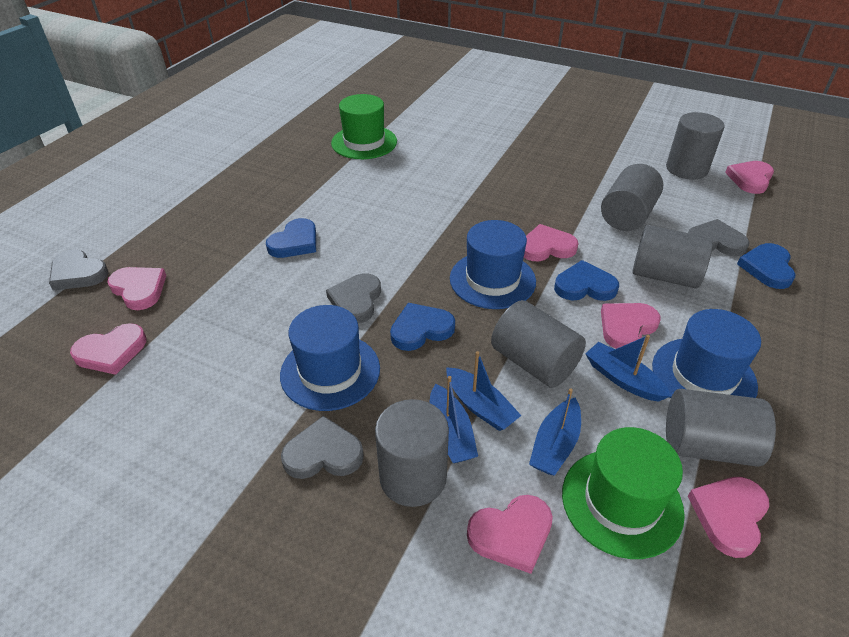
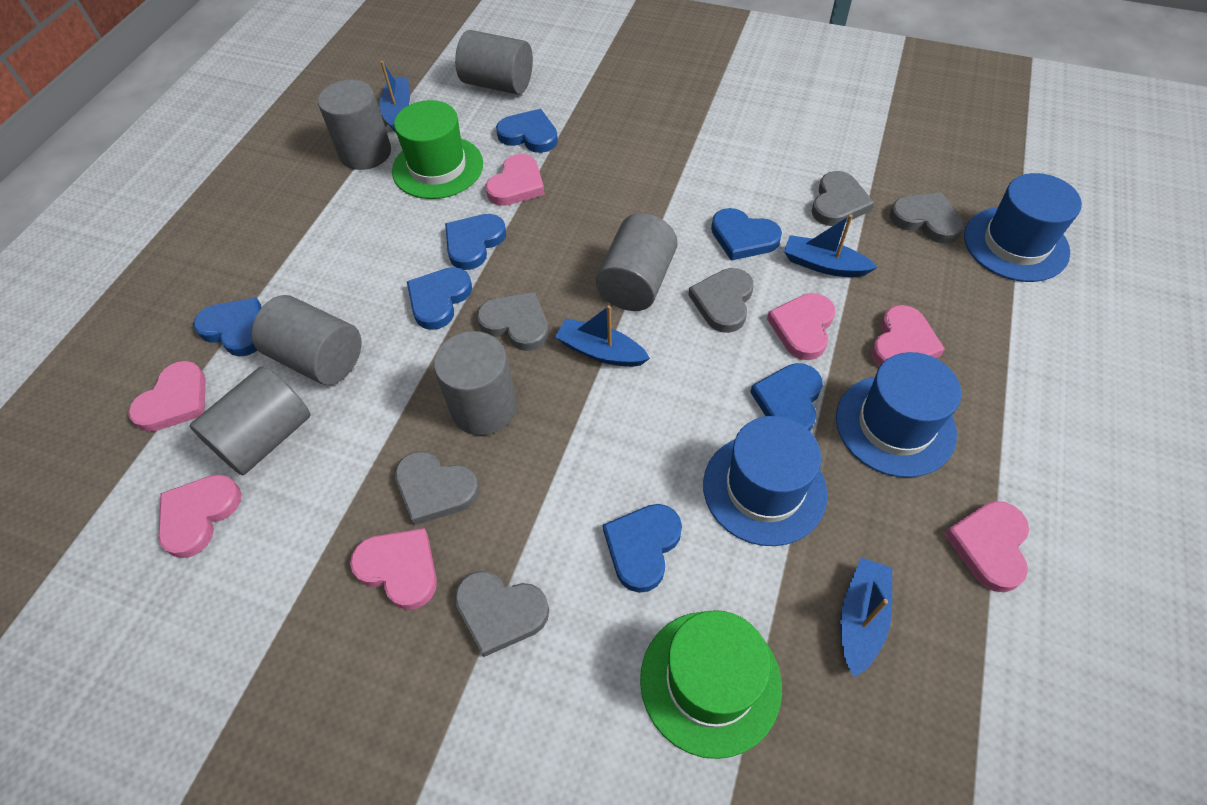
blue heart: [266,218,316,258] [390,303,455,351] [554,260,619,301] [737,243,796,289] = 4 -> [193,297,262,356] [407,267,472,330] [445,214,506,270] [496,109,558,153] [603,504,682,593] [711,208,782,261] [750,363,823,431] = 7
grey heart: [49,249,109,290] [281,416,364,479] [326,273,381,324] [688,219,750,256] = 4 -> [395,451,479,525] [455,571,549,657] [477,292,549,351] [688,268,754,333] [812,171,874,226] [889,192,964,243] = 6

